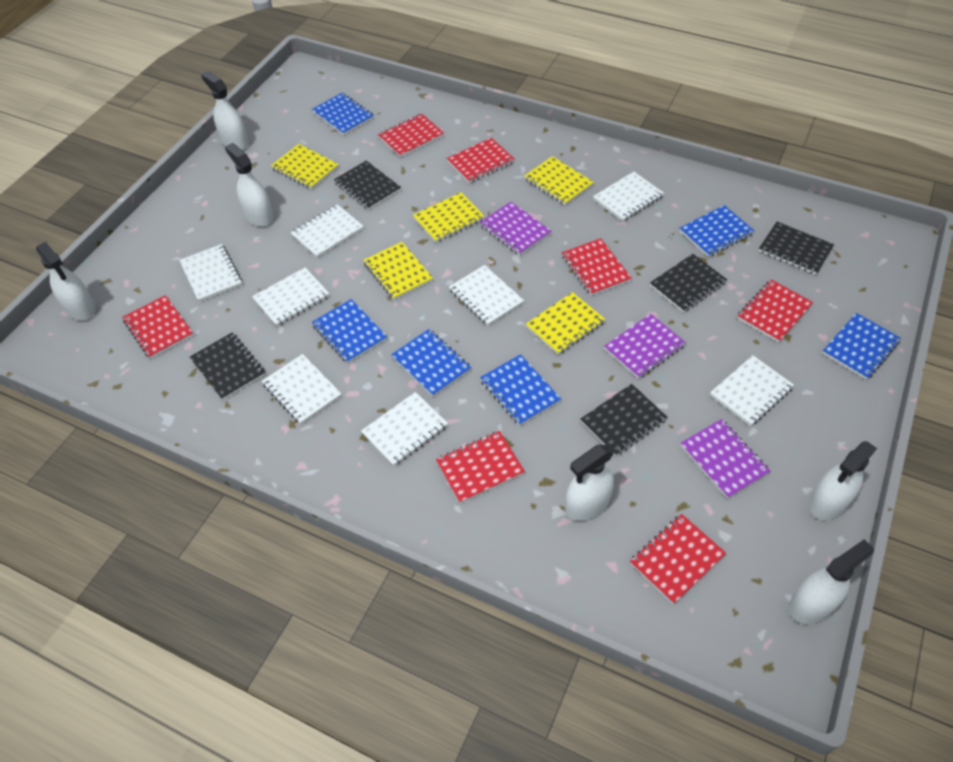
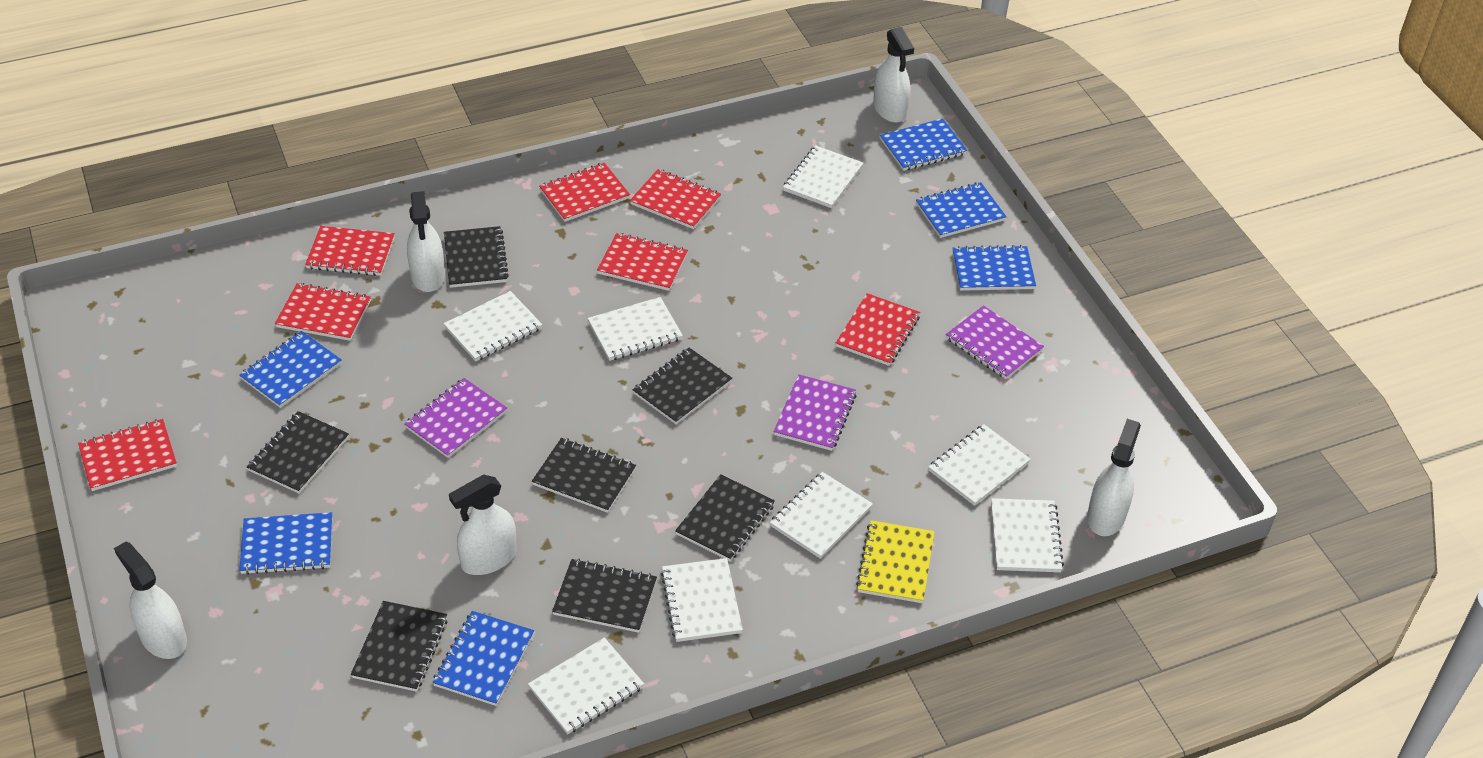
black notebook: [190,332,266,400] [334,161,401,210] [580,384,668,456] [650,254,727,312] [759,222,834,275] = 5 -> [247,411,349,493] [351,601,448,692] [444,226,509,288] [532,438,636,513] [552,559,657,633] [633,348,732,424] [675,474,775,561] = 7
white spray bottle: [36,242,96,320] [201,71,249,151] [225,143,273,227] [565,445,614,521] [789,539,874,624] [809,441,877,520] = 6 -> [114,541,187,659] [407,191,445,292] [449,475,517,575] [873,27,914,123] [1087,419,1141,536] = 5
yellow notebook: [271,144,339,189] [363,242,433,300] [413,192,485,243] [524,156,594,205] [526,292,606,355] = 5 -> [856,520,935,603] = 1

